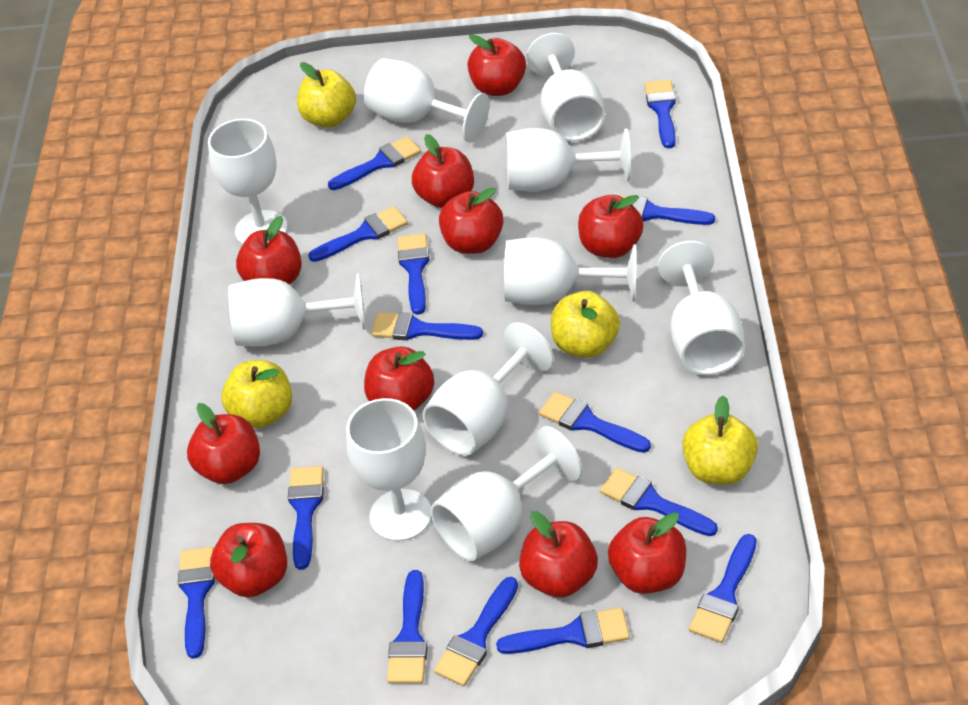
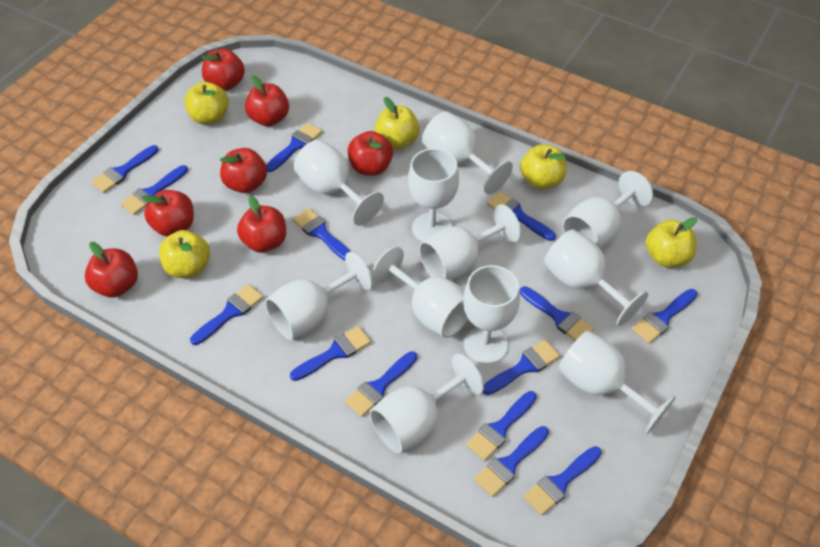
red apple: [187,403,260,484] [210,523,287,597] [236,216,302,285] [364,347,434,411] [412,134,474,208] [439,187,503,254] [468,34,526,96] [519,511,598,598] [578,195,644,258] [608,512,686,594] = 10 -> [85,242,138,298] [141,190,194,237] [202,49,245,91] [220,148,267,193] [237,195,286,253] [245,75,289,126] [348,131,393,176] = 7
white goblet: [208,119,288,245] [228,273,366,346] [346,398,431,541] [364,58,489,143] [422,322,554,456] [431,426,582,561] [504,237,636,305] [506,128,631,192] [526,33,605,141] [658,241,745,375] = 10 -> [265,252,373,340] [294,139,384,226] [370,354,484,453] [372,246,469,338] [408,148,459,242] [419,204,521,280] [422,111,513,194] [463,265,520,364] [544,229,648,326] [559,331,676,435] [562,171,653,249] = 11
yellow apple: [221,360,292,428] [297,62,356,128] [551,291,620,358] [682,396,758,485] = 4 -> [159,230,210,278] [184,82,229,125] [375,97,420,149] [520,144,567,189] [646,217,697,267] = 5

